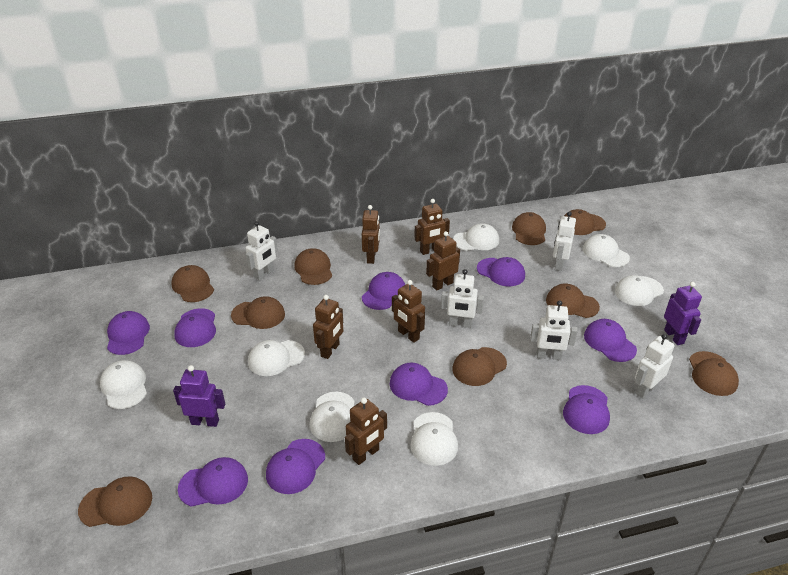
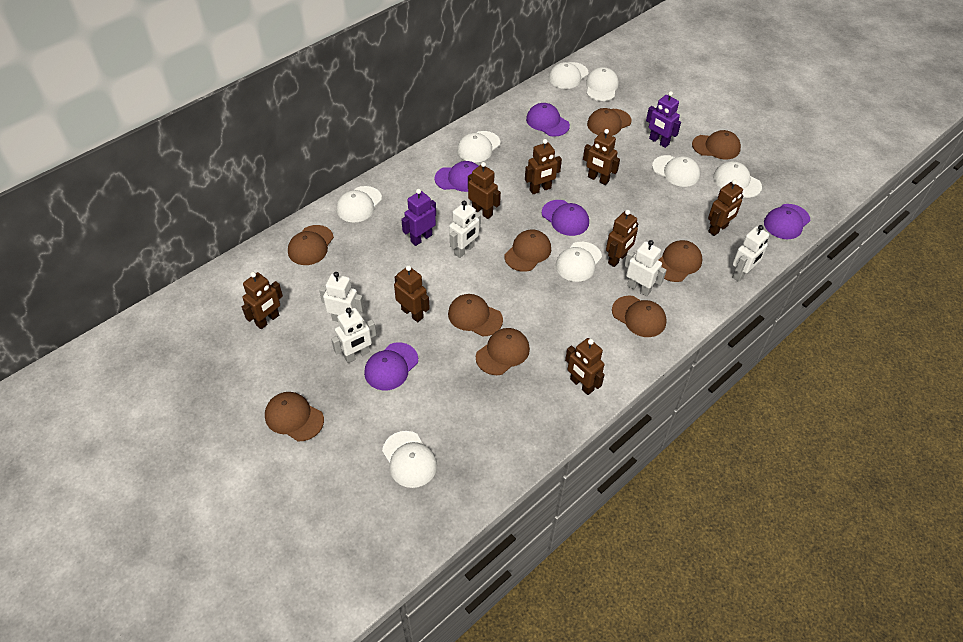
brown robot: [313,295,343,359] [345,397,387,465] [362,205,380,264] [392,280,425,343] [414,199,450,255] [426,231,460,290] = 6 -> [242,272,283,329] [394,265,430,322] [468,162,501,219] [525,139,562,194] [565,338,605,395] [583,129,620,185] [606,210,639,267] [708,179,743,236] = 8
purple cap: [107,311,150,355] [174,308,216,347] [178,457,248,507] [266,439,325,494] [362,272,405,310] [389,363,448,406] [477,257,525,286] [563,385,610,434] [584,319,637,362] = 9 -> [364,343,418,390] [434,161,478,192] [526,103,570,137] [542,200,589,236] [764,204,810,239] = 5
white cap: [100,360,147,409] [248,340,305,376] [310,392,355,442] [410,412,458,466] [453,223,499,251] [583,234,630,267] [615,275,664,306] = 7 -> [337,186,382,223] [382,431,437,488] [457,131,500,162] [549,62,588,89] [555,242,602,282] [586,67,619,101] [652,155,700,187] [713,161,762,198] = 8

